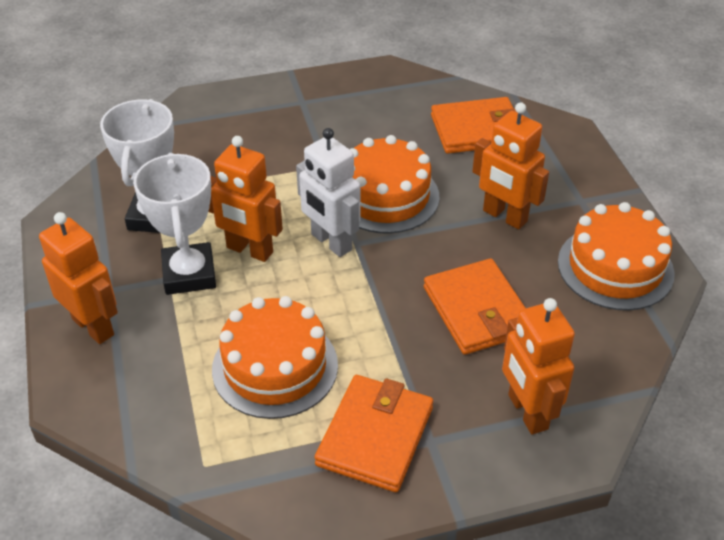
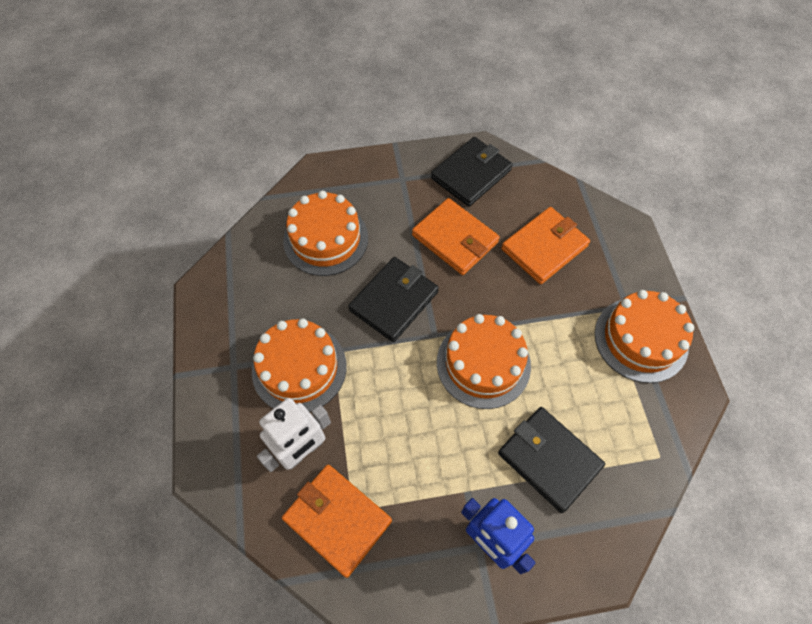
black wallet: none = 0 -> [348,257,439,342] [431,137,513,207] [498,407,605,513] = 3
blue robot: none = 0 -> [461,498,535,574] = 1
orange cake: [212,296,338,419] [350,135,439,234] [558,202,675,311] = 3 -> [252,319,347,412] [283,190,368,276] [437,314,531,409] [595,290,694,383] = 4
orange robot: [39,212,118,344] [208,136,283,262] [472,102,549,229] [502,298,575,434] = 4 -> none = 0
white trophy: [100,99,174,233] [133,153,216,295] = 2 -> none = 0

